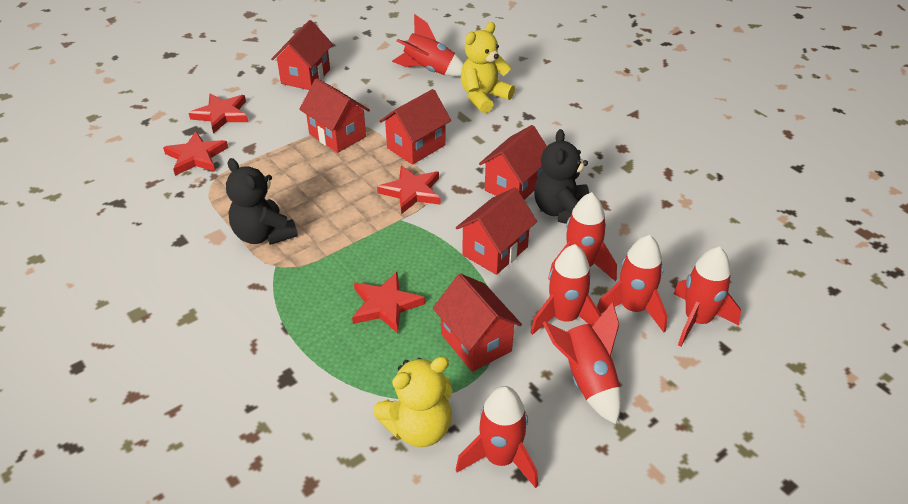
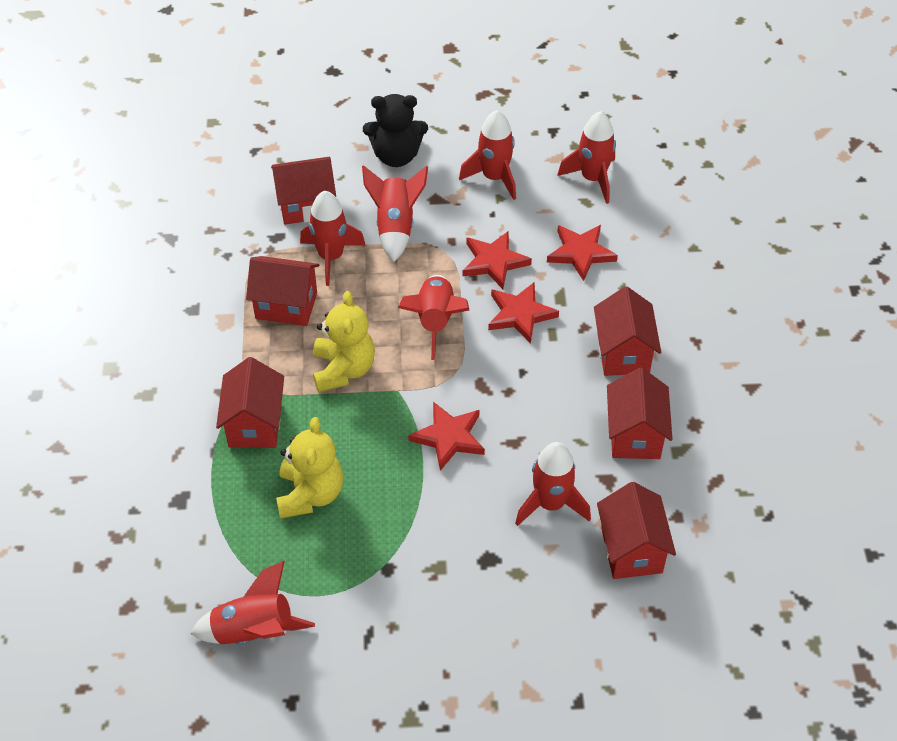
black teddy bear: [226,158,298,245] [534,129,589,224] = 2 -> [363,94,428,167] = 1

